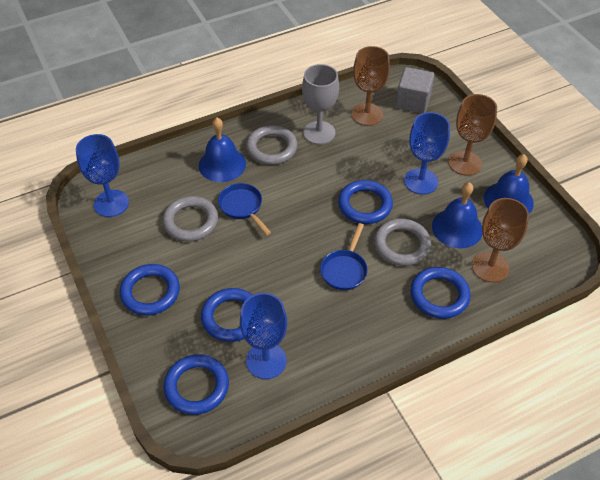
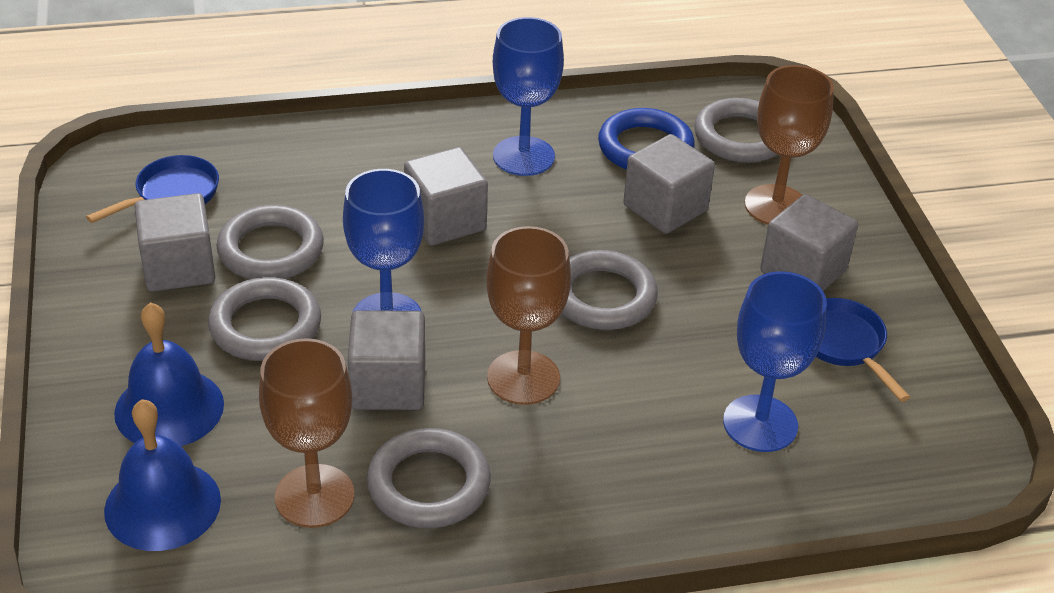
blue bell: [199,118,246,182] [432,182,482,249] [484,154,534,214] = 3 -> [104,399,221,551] [114,302,224,446] = 2
blue ring: [120,264,180,316] [164,354,229,415] [201,288,252,342] [338,180,393,224] [410,267,471,319] = 5 -> [598,108,695,170] = 1
grey cube: [396,67,434,113] = 1 -> [135,193,216,292] [348,310,425,410] [404,147,488,246] [623,134,715,234] [760,194,858,291] = 5
grey goblet: [302,64,339,145] = 1 -> none = 0
grey ring: [162,196,218,242] [246,125,297,165] [374,218,431,266] = 3 -> [208,277,321,361] [216,205,324,279] [367,428,491,528] [562,250,658,330] [694,98,778,163] = 5

